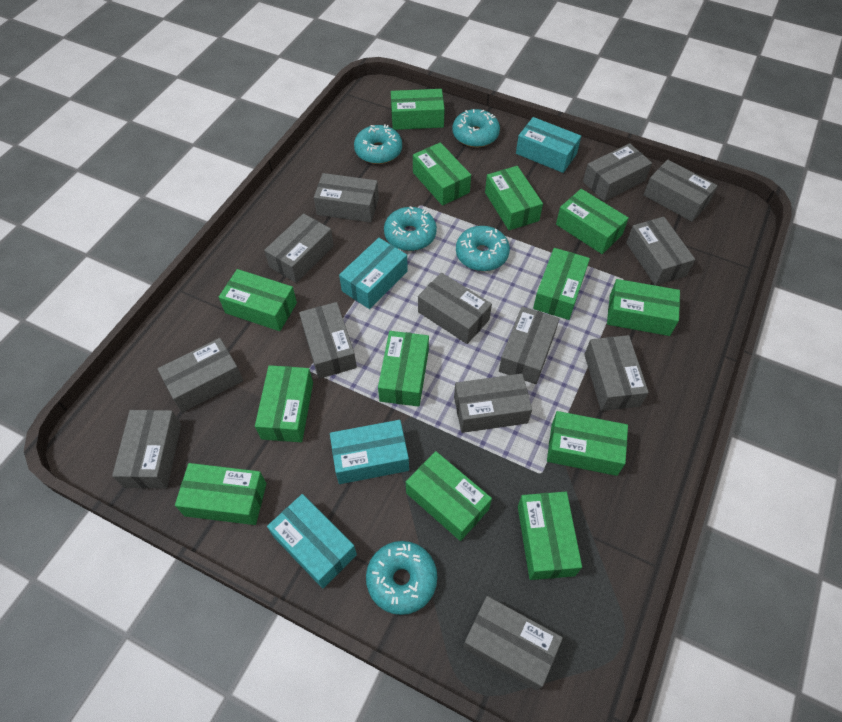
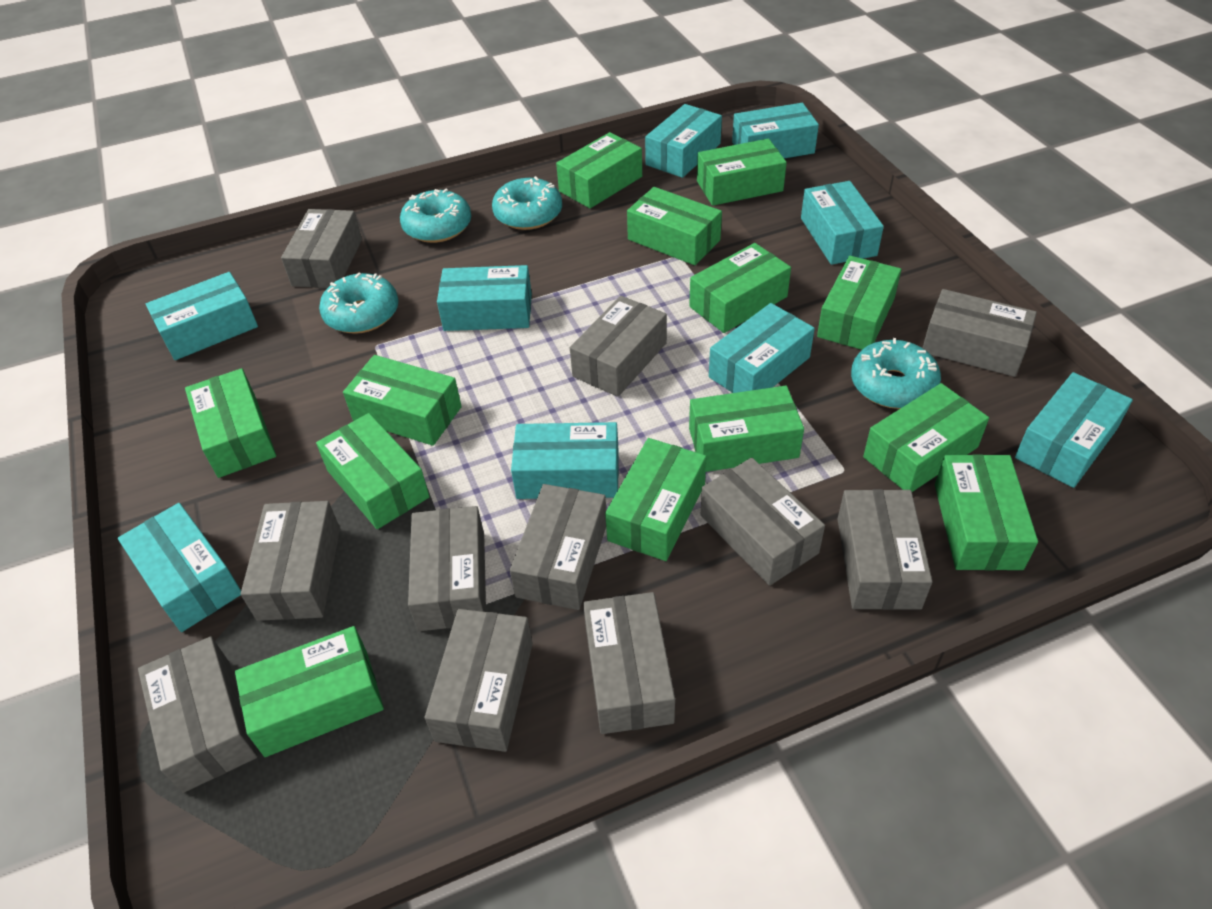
grey box: [112,410,181,489] [158,338,243,413] [264,213,334,283] [299,302,357,379] [314,173,379,223] [418,273,492,344] [454,373,532,433] [463,596,563,690] [499,306,559,384] [583,143,652,202] [584,335,649,411] [626,217,695,286] [644,160,717,222] = 13 -> [138,636,257,793] [241,501,340,621] [281,209,362,288] [408,506,486,631] [425,609,533,752] [510,484,606,610] [570,296,667,397] [583,592,675,734] [701,458,825,586] [838,489,933,610] [922,289,1037,377] = 11
turquoise box: [267,494,357,589] [330,420,409,484] [339,238,408,309] [516,117,581,173] = 4 -> [118,503,241,632] [146,272,258,360] [437,265,532,331] [511,422,619,499] [645,104,722,178] [709,303,815,393] [732,103,819,158] [801,181,884,265] [1015,372,1133,488] = 9
turquoise donut: [354,124,402,164] [366,541,437,615] [384,206,437,251] [452,109,500,147] [456,226,510,271] = 5 -> [319,273,399,334] [400,189,471,243] [492,176,562,230] [851,338,941,409] = 4

